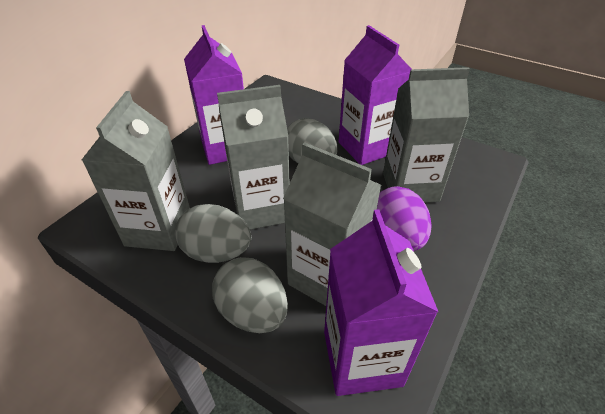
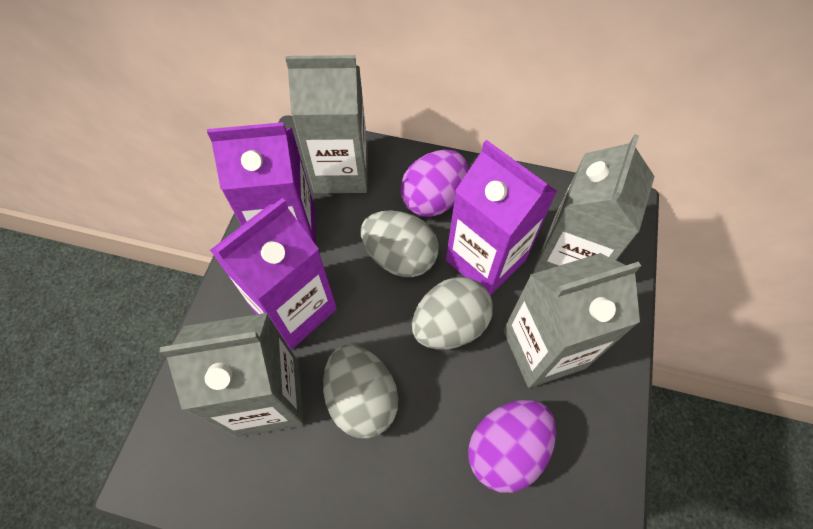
purple egg: [377,186,432,251] = 1 -> [401,150,468,217] [468,400,556,493] = 2

